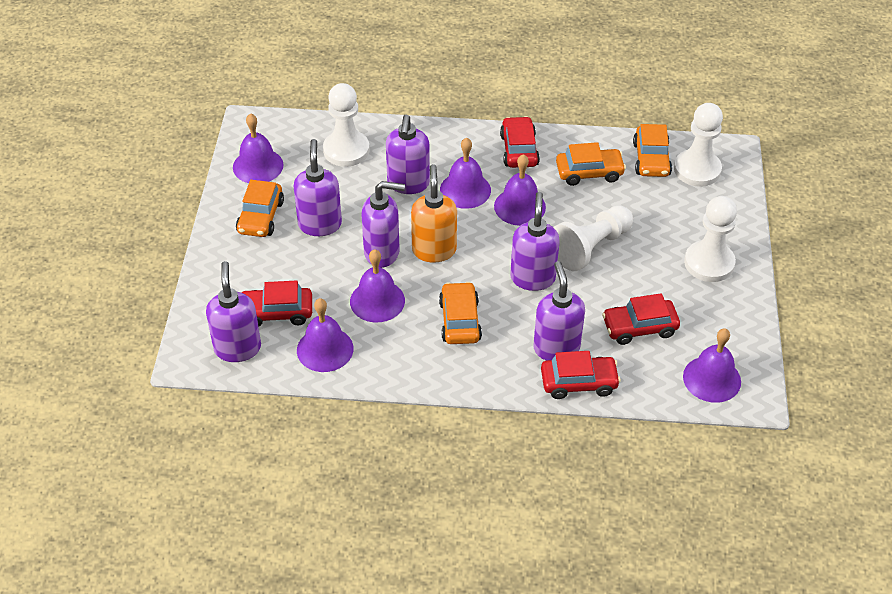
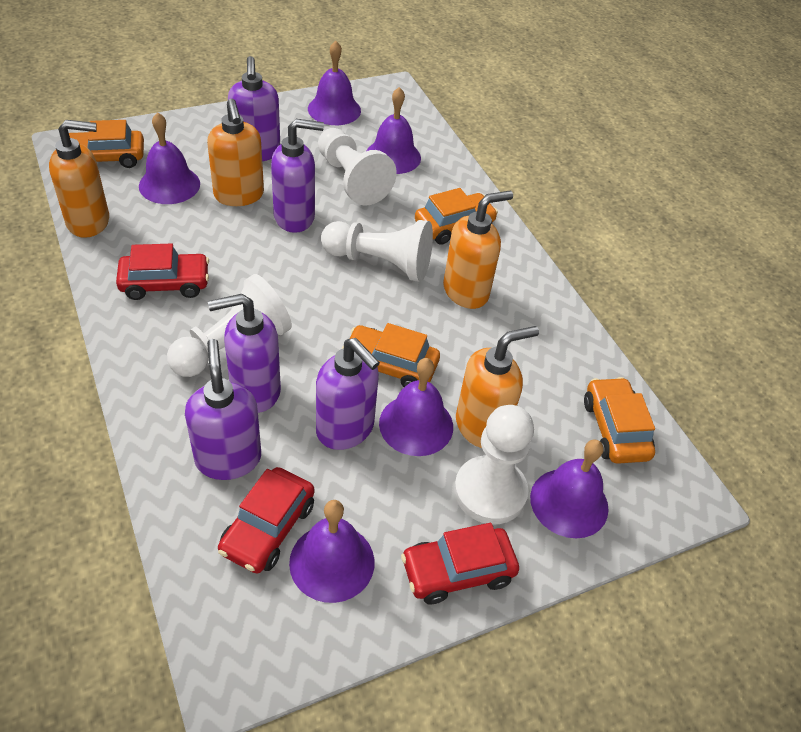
orange soap dispenser: [411,164,457,263] = 1 -> [49,120,109,238] [207,99,264,206] [443,191,513,309] [456,326,539,448] = 4
purple soap dispenser: [206,261,261,362] [293,139,342,236] [361,181,405,268] [386,115,430,194] [510,192,560,291] [533,261,585,361] = 6 -> [185,339,261,480] [208,294,281,413] [228,56,280,161] [271,119,324,233] [316,338,380,450] = 5
red car: [242,281,312,327] [500,116,540,168] [541,351,621,399] [602,293,680,345] = 4 -> [116,244,209,300] [218,467,315,573] [401,523,519,605] = 3

